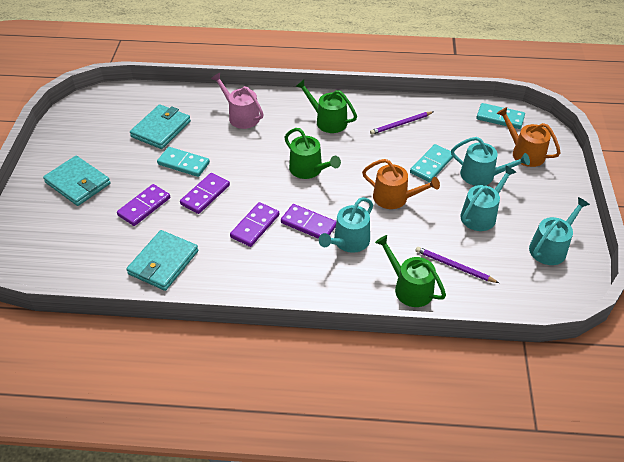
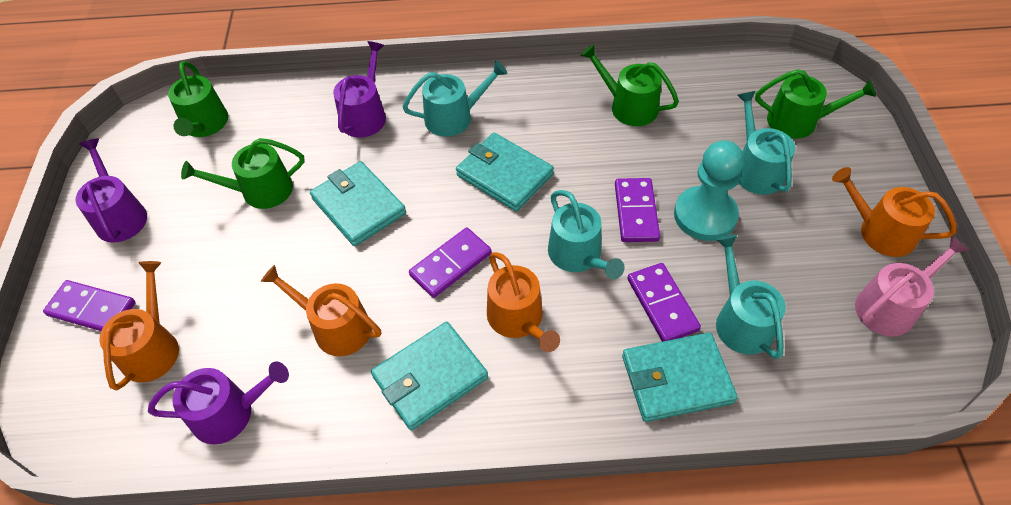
green watering can: [284,128,341,179] [296,79,357,133] [375,235,446,307] = 3 -> [168,61,228,137] [181,138,305,209] [581,44,679,126] [755,69,876,139] = 4
orange watering can: [362,159,440,209] [497,107,561,167] = 2 -> [99,261,179,390] [261,265,381,356] [487,252,560,352] [832,167,957,257] = 4
purple pencil: [370,111,433,135] [416,247,499,283] = 2 -> none = 0
purple watering can: none = 0 -> [76,138,147,243] [148,362,289,444] [333,41,386,138] = 3
turquoise domino: [157,147,210,177] [410,144,453,182] [476,103,525,129] = 3 -> none = 0
turquoise pawn: none = 0 -> [674,140,744,241] = 1
turquoise wallet: [43,156,111,206] [126,230,198,291] [130,104,191,149] = 3 -> [310,161,406,246] [371,322,488,431] [456,133,554,211] [622,332,738,422] = 4

